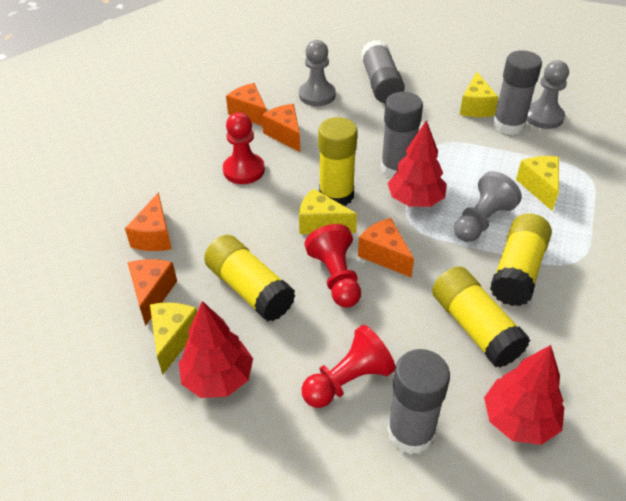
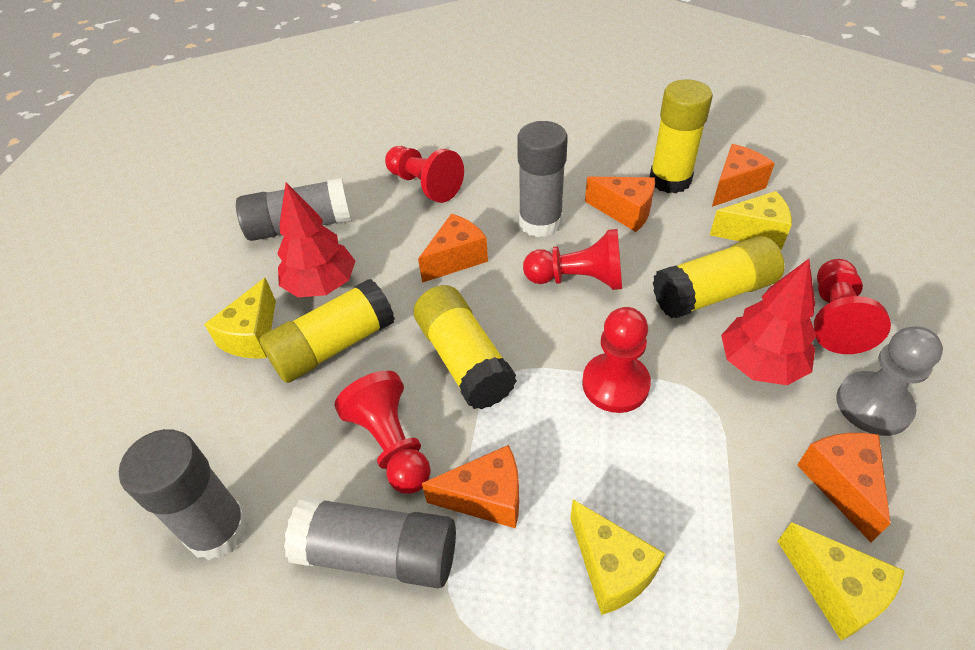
grey pawn: [299,40,336,106] [454,171,522,242] [527,60,569,129] = 3 -> [836,326,943,436] = 1
red pawn: [223,112,265,184] [302,325,395,408] [305,224,361,307] = 3 -> [334,371,431,494] [385,146,464,203] [523,229,622,290] [582,307,651,413] [813,259,891,354] = 5
red tree: [179,301,253,398] [387,120,447,207] [484,345,565,445] = 3 -> [277,182,355,297] [721,259,816,385] = 2

